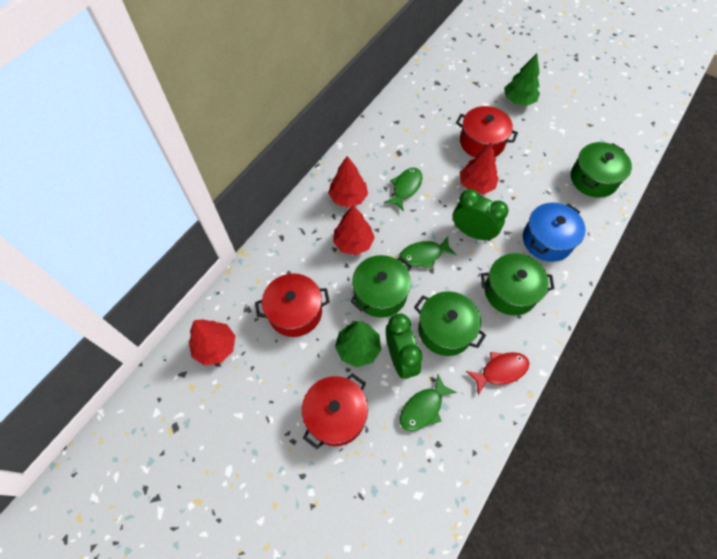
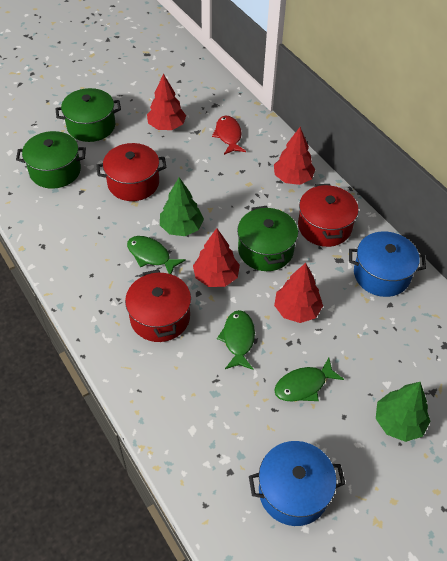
blue pot: [523,203,586,262] = 1 -> [249,441,345,526] [349,231,426,297] = 2
green clock: [386,313,422,379] [453,189,509,241] = 2 -> none = 0
green pot: [350,255,412,318] [414,291,486,356] [481,253,555,315] [571,142,632,198] = 4 -> [16,131,86,189] [55,88,121,142] [237,206,298,271] = 3

